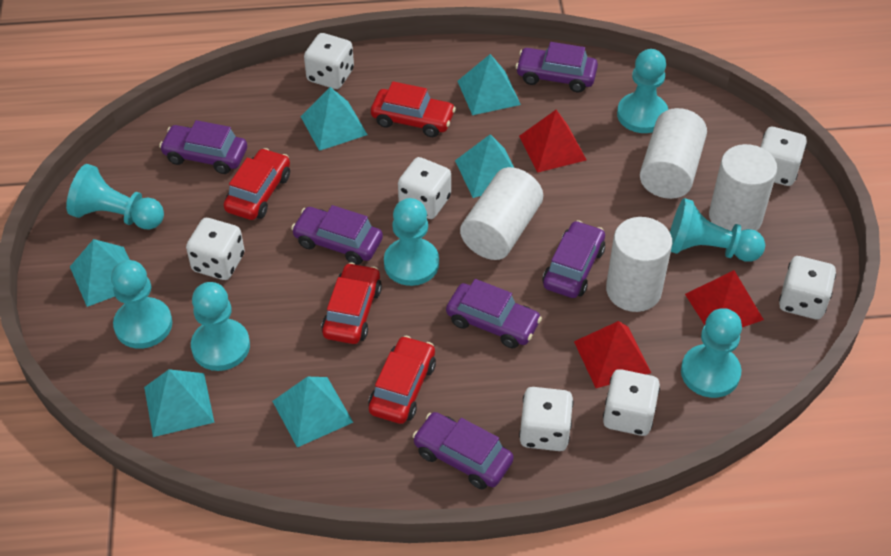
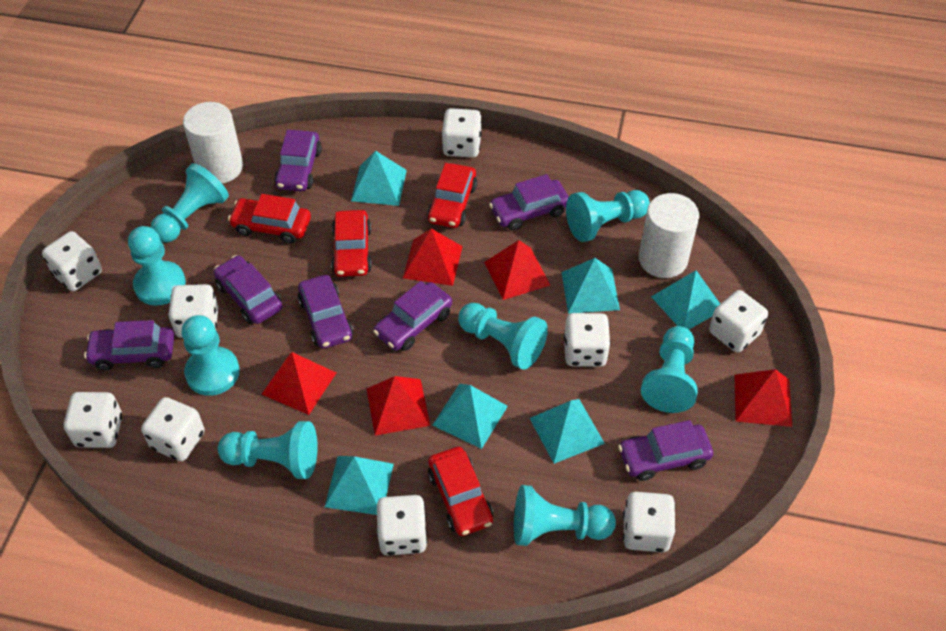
purple car: [159,120,247,174] [291,205,383,265] [412,412,514,490] [446,279,542,348] [516,42,598,92] [543,220,605,298] = 6 -> [84,320,174,371] [213,255,282,324] [274,130,322,191] [297,275,353,349] [373,281,452,351] [489,174,569,231] [618,420,713,481] = 7
red pyramid: [519,110,587,173] [574,321,651,388] [685,270,764,327] = 3 -> [262,352,336,415] [367,376,430,436] [403,228,463,286] [484,240,550,300] [734,369,792,427] = 5
turquoise pawn: [66,164,164,230] [111,260,172,349] [191,282,250,371] [384,198,439,286] [617,49,668,133] [670,198,765,262] [681,308,742,398] = 7 -> [128,226,186,306] [151,163,229,243] [181,315,240,396] [218,421,318,479] [458,303,548,370] [514,485,616,546] [566,190,650,242] [641,326,698,413] = 8
white cylinder: [460,167,543,260] [606,217,672,312] [640,108,707,199] [709,144,777,231] = 4 -> [183,102,243,184] [639,193,699,278] = 2
white dice: [186,218,245,280] [304,33,354,89] [398,157,451,219] [519,387,573,451] [603,369,660,436] [760,127,807,186] [779,256,836,319] = 7 -> [42,231,102,291] [64,392,122,448] [141,397,205,461] [168,284,218,338] [377,495,427,555] [442,108,482,158] [564,313,611,367] [623,492,675,552] [709,290,768,352] = 9

